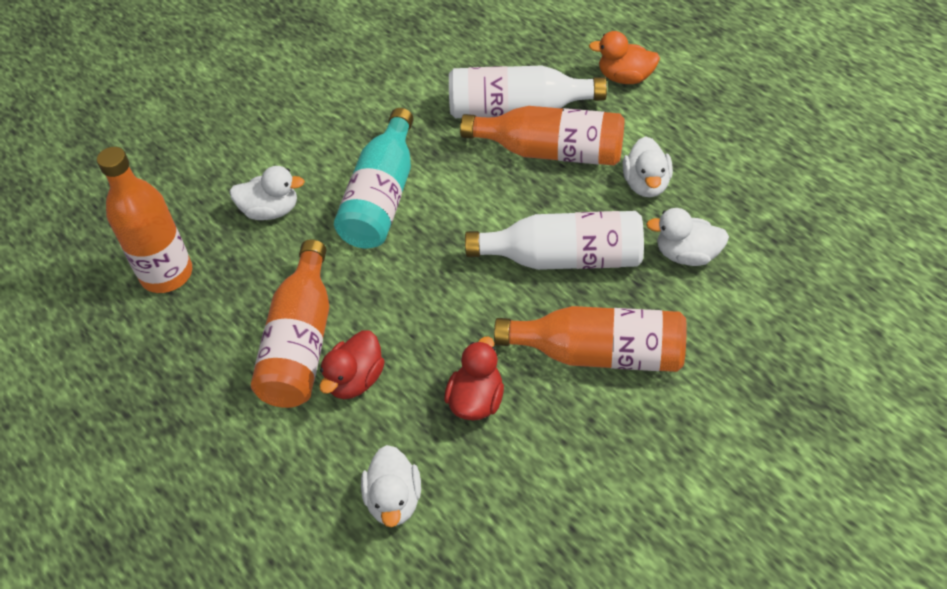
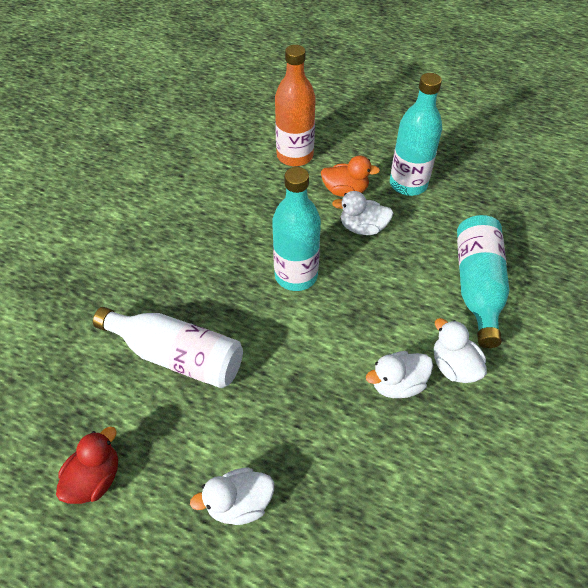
orange bottle: [97,147,192,293] [251,239,329,408] [460,106,624,166] [494,306,687,372] = 4 -> [275,45,316,167] = 1
red duck: [319,331,385,399] [444,336,504,420] = 2 -> [56,426,118,504] = 1
turquoise bottle: [334,108,414,248] = 1 -> [272,167,321,291] [390,73,442,196] [457,215,509,348] = 3
white bottle: [449,66,607,118] [465,211,644,270] = 2 -> [93,307,243,388] = 1

